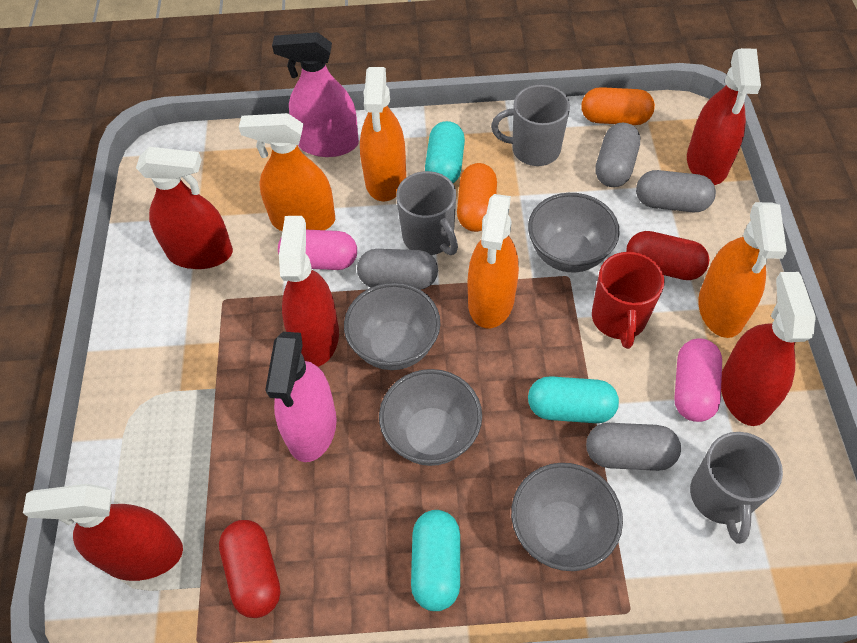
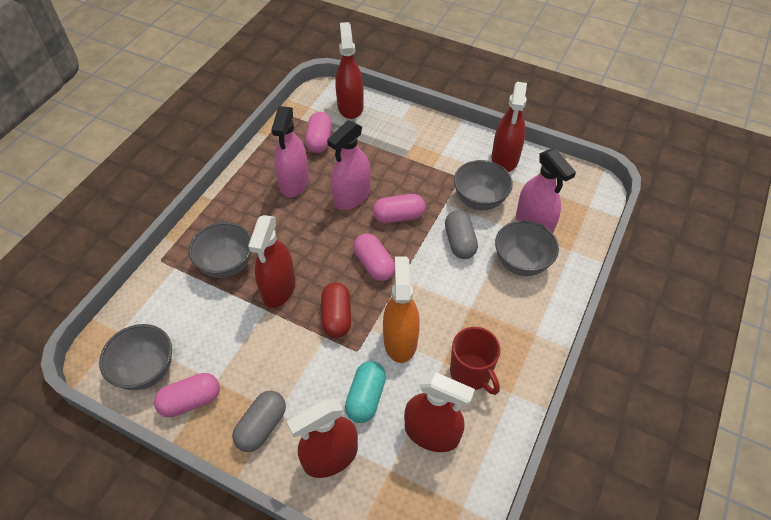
grey capsule: [357,249,438,289] [586,423,681,471] [595,123,640,187] [636,170,716,212] = 4 -> [232,391,286,452] [445,210,478,259] = 2
grey mug: [396,171,458,255] [491,85,570,166] [690,432,783,544] = 3 -> none = 0
orange capsule: [457,163,497,232] [581,87,655,125] = 2 -> none = 0
orange spray bottle: [239,113,335,231] [360,67,406,202] [468,194,519,328] [698,202,787,338] = 4 -> [383,256,420,363] = 1
pink capsule: [278,230,357,270] [674,338,722,422] = 2 -> [154,373,220,417] [305,112,332,153] [354,233,395,281] [373,194,426,224] = 4
pink spray bottle: [265,332,337,462] [272,32,359,157] = 2 -> [271,106,309,197] [327,120,370,210] [516,149,576,233] = 3
red capsule: [219,520,281,618] [626,231,710,280] = 2 -> [321,282,351,338] = 1
turquoise capsule: [411,510,460,611] [425,121,465,183] [528,376,619,423] = 3 -> [345,361,386,423] = 1

